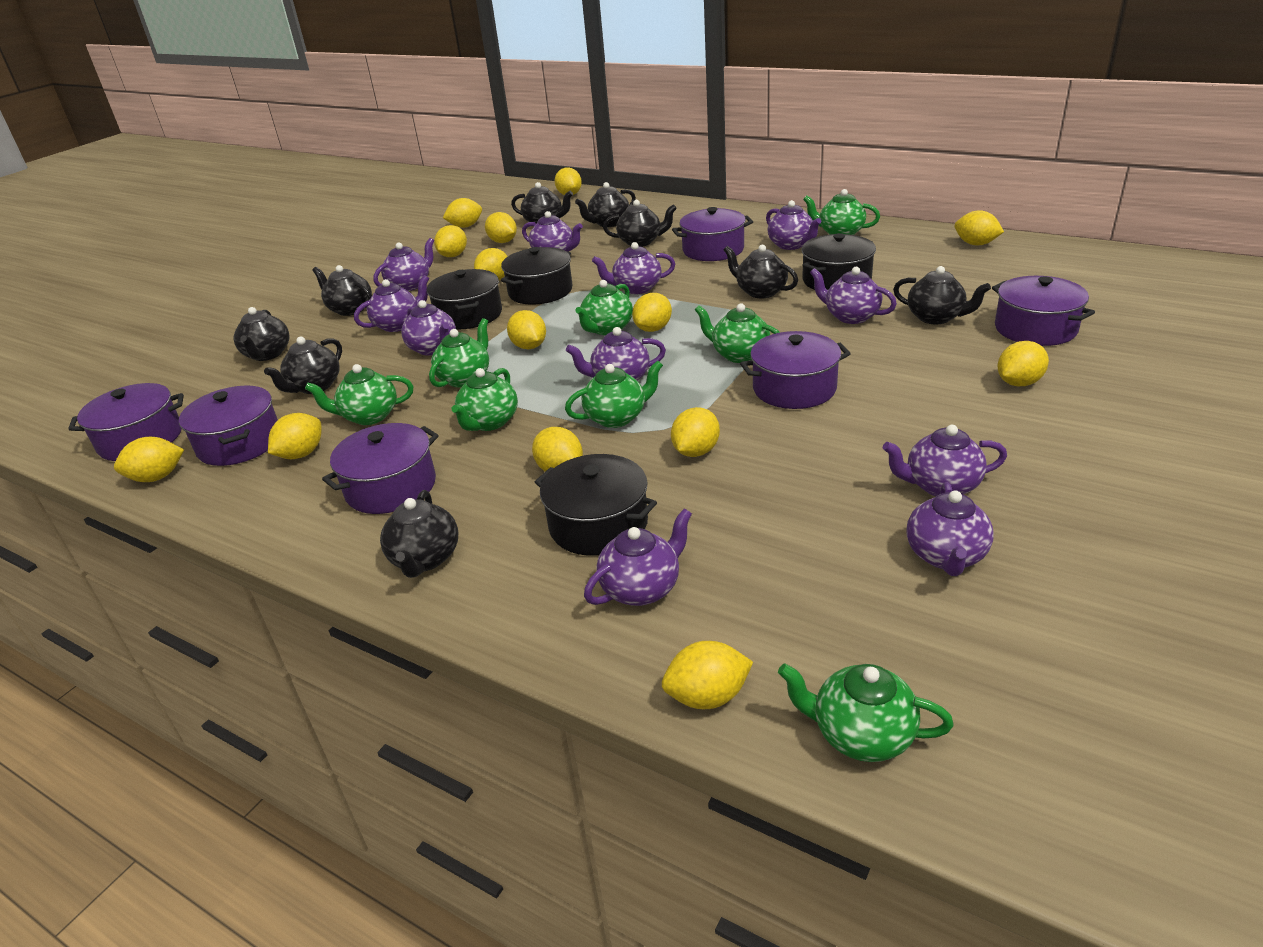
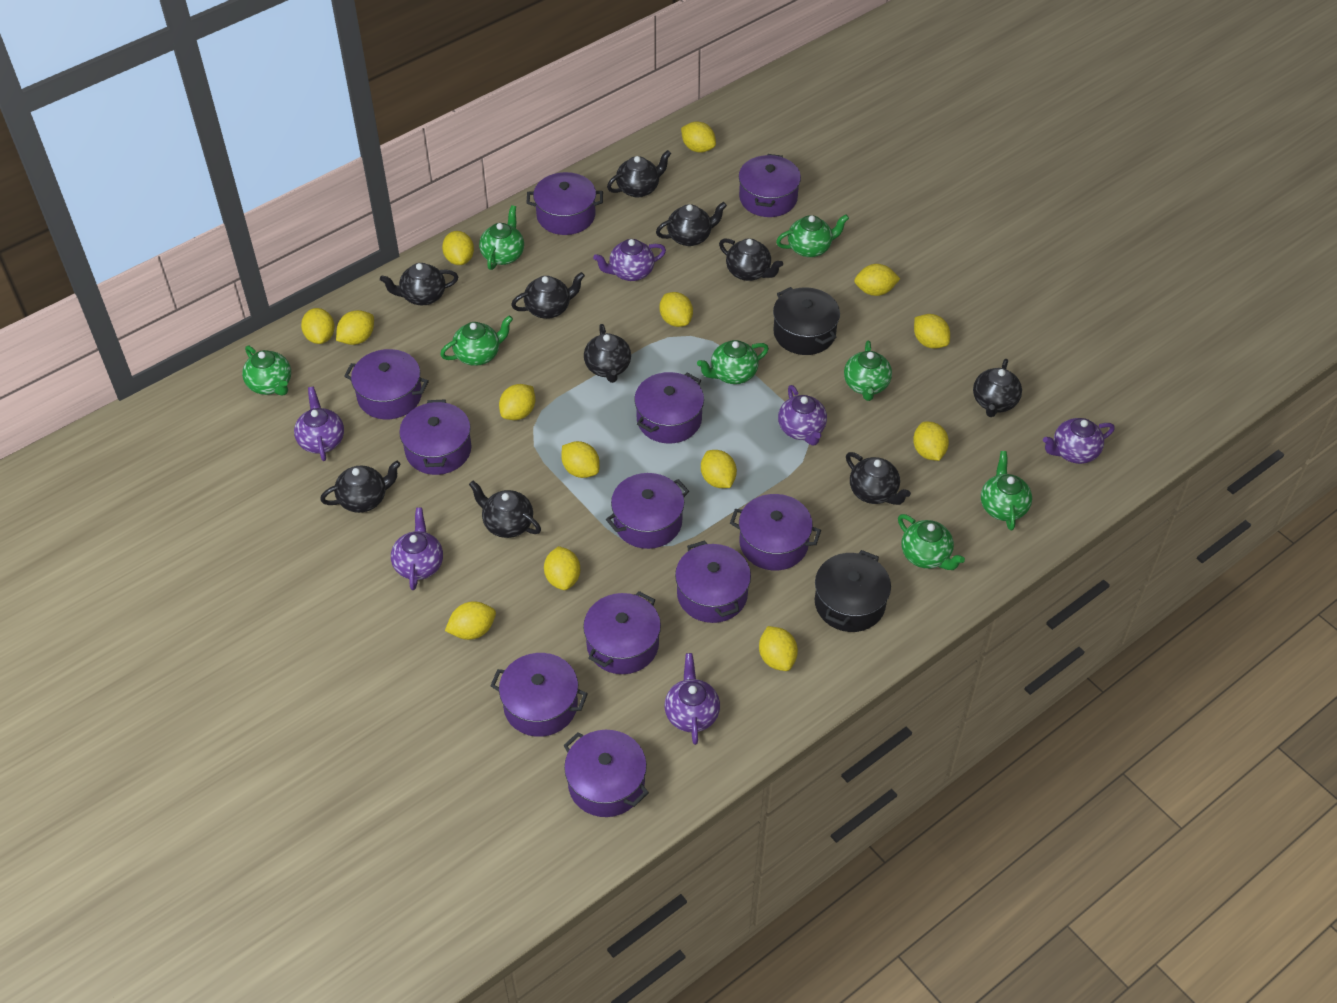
black pot: [427,269,502,329] [501,247,572,305] [535,454,657,556] [802,233,876,290] = 4 -> [773,287,840,355] [815,550,891,632] = 2
black teapot: [233,307,290,361] [264,336,342,394] [312,265,372,316] [380,490,458,578] [511,182,573,223] [575,182,636,227] [603,200,677,247] [724,245,798,298] [893,266,991,324] = 9 -> [320,460,401,513] [380,263,458,305] [469,481,541,538] [511,272,585,319] [584,324,631,383] [607,150,671,197] [656,202,727,246] [719,238,783,281] [846,452,911,505] [973,359,1022,417] = 10
purple pot: [68,383,184,461] [179,385,278,466] [322,423,439,514] [672,207,753,261] [740,331,851,409] [992,276,1095,346] = 6 -> [344,349,429,419] [399,399,472,475] [490,653,588,737] [527,172,603,235] [563,730,649,817] [583,591,661,674] [606,473,689,549] [634,372,704,444] [675,540,751,623] [730,494,821,571] [739,154,801,217] = 11
purple teapot: [354,275,429,332] [374,238,434,291] [401,300,456,356] [522,211,583,252] [566,327,666,381] [584,508,692,606] [592,242,675,294] [766,200,822,250] [810,267,897,324] [883,425,1007,497] [906,482,994,576] = 11 -> [294,387,344,461] [391,508,443,590] [593,239,666,281] [664,653,720,745] [778,385,827,446] [1043,418,1115,464] = 6

